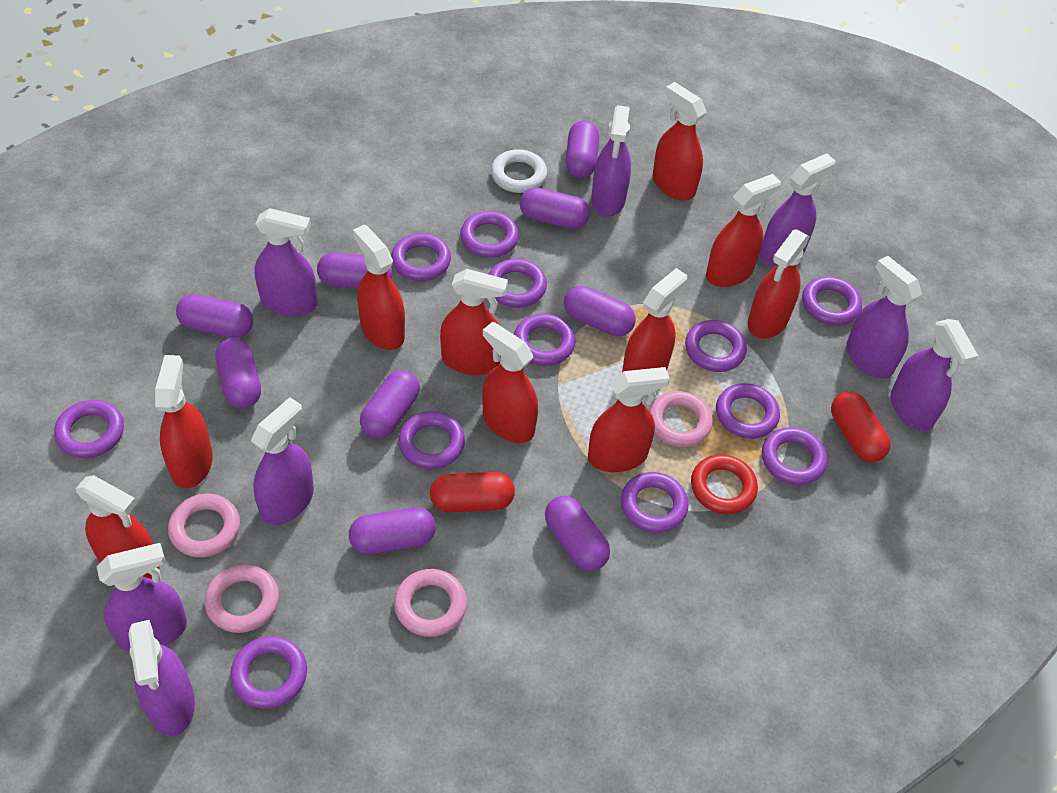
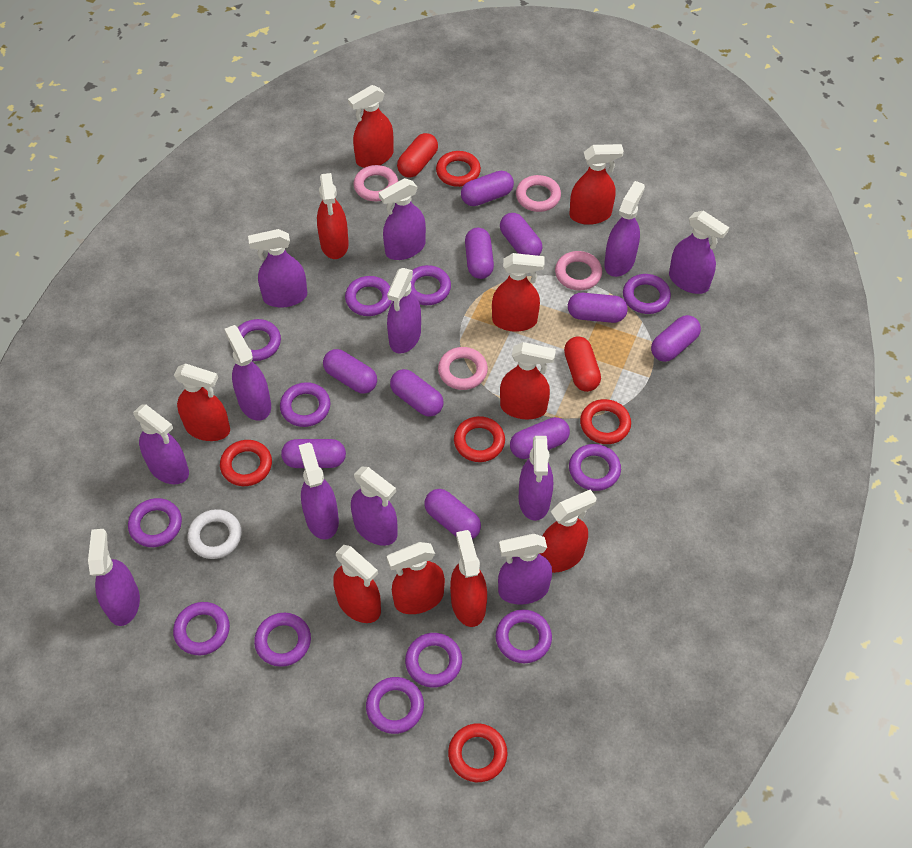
purple capsule: [176,294,253,338] [215,338,261,409] [317,252,392,289] [349,507,436,554] [360,370,420,439] [520,187,590,229] [545,496,610,571] [564,286,636,336] [566,120,599,178] = 9 -> [281,439,346,468] [323,349,377,394] [390,369,444,417] [424,489,481,539] [461,171,514,206] [465,228,494,279] [500,213,543,256] [510,417,570,459] [568,293,628,323] [651,315,701,362] = 10
purple spray bottle: [97,543,187,652] [129,620,195,736] [251,397,314,526] [254,208,318,316] [591,105,631,217] [760,153,835,267] [846,256,922,378] [891,319,978,431] = 8 -> [88,529,140,626] [133,404,189,484] [224,325,271,421] [248,229,307,308] [299,442,339,540] [351,467,398,546] [379,178,426,260] [387,268,421,354] [498,534,552,605] [519,436,553,521] [604,181,645,277] [669,211,729,294] = 12
red ring: [691,455,758,514] = 1 -> [220,440,272,486] [436,151,481,187] [448,723,508,782] [454,416,505,462] [580,399,631,444] = 5

